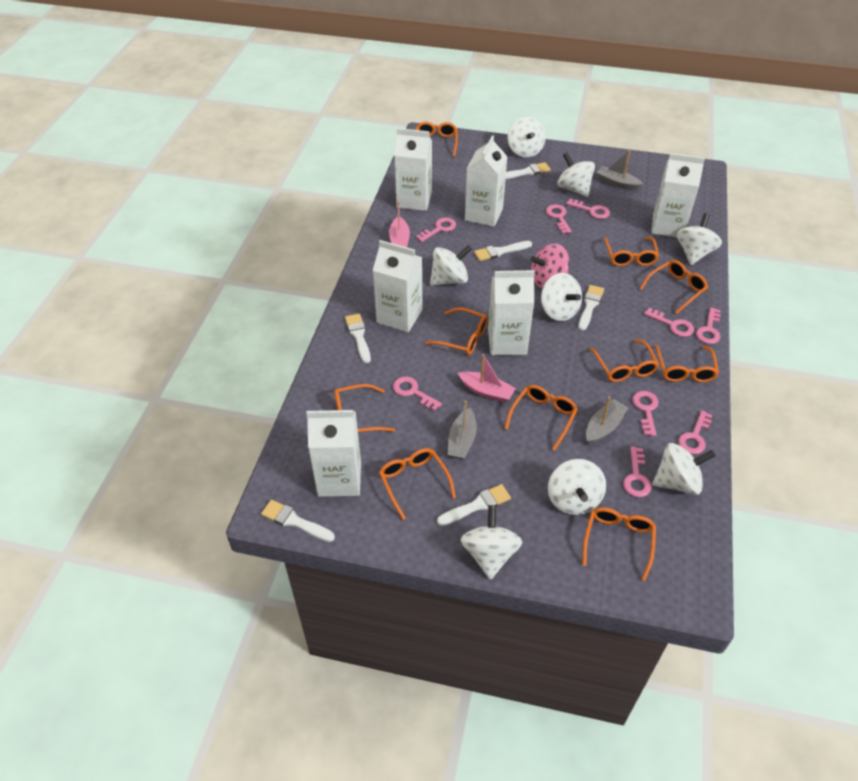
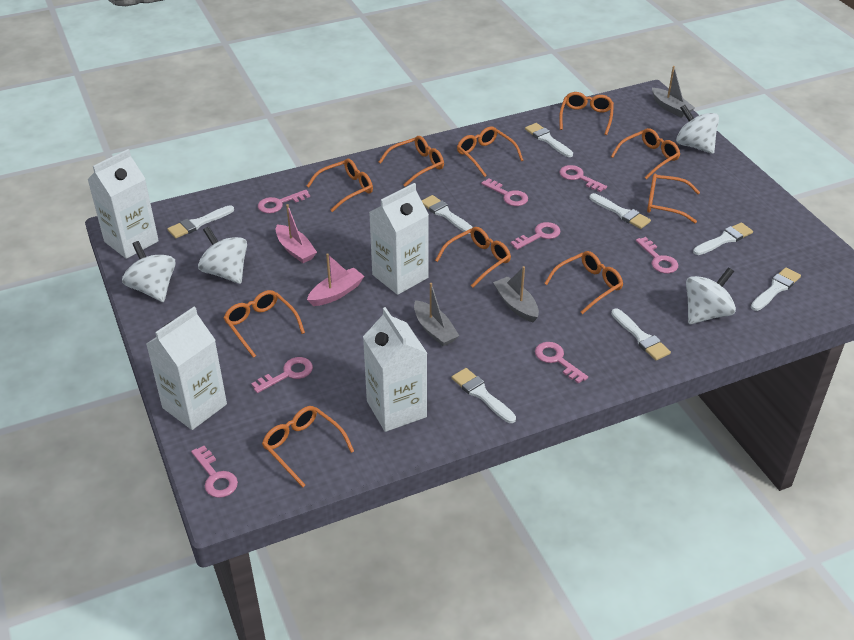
pink key: [393,376,442,411] [416,218,456,242] [546,204,572,234] [566,199,610,219] [623,447,651,497] [632,391,659,436] [644,308,694,337] [678,411,712,454] [696,307,721,344] = 9 -> [191,446,238,498] [251,357,313,393] [258,190,310,213] [481,178,528,206] [510,222,560,250] [535,342,588,384] [559,165,607,192] [636,237,678,273] = 8
pink spinning top: [530,243,569,288] = 1 -> none = 0
white brush: [261,500,335,542] [345,314,371,363] [437,484,511,526] [474,241,532,261] [506,162,551,179] [578,285,604,331] = 6 -> [167,205,234,238] [421,195,473,234] [452,368,516,423] [525,123,573,157] [589,193,651,229] [611,308,671,360] [693,223,753,255] [751,267,801,311] = 8
white carton: [306,410,361,497] [373,240,422,332] [394,128,432,211] [465,135,508,227] [488,270,535,356] [651,153,705,237] = 6 -> [87,149,159,259] [146,307,227,430] [363,307,427,432] [369,183,429,295] = 4
white spinning top: [430,245,472,286] [460,505,522,580] [507,117,545,158] [541,273,582,321] [548,459,606,515] [557,152,595,197] [652,443,716,495] [677,213,722,265] = 8 -> [122,241,176,302] [198,226,247,284] [676,105,719,154] [686,267,736,324] = 4

